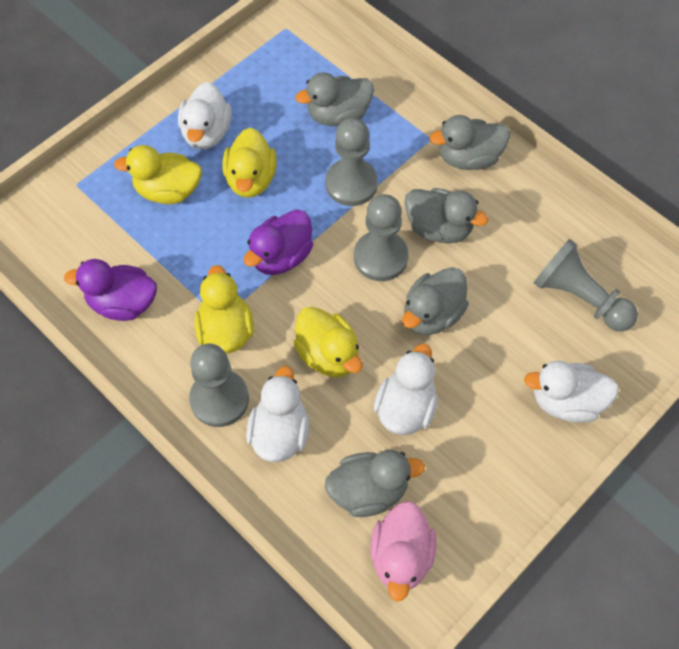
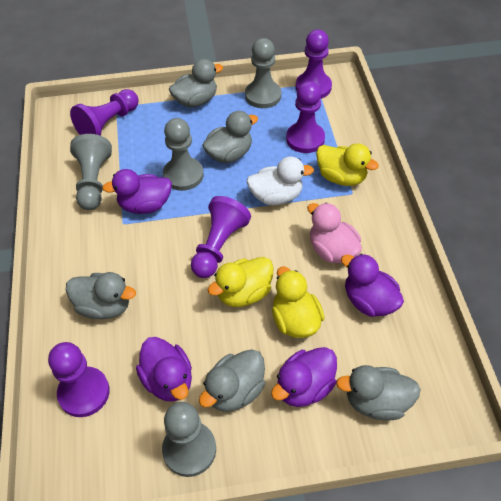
purple duck: [64,259,157,321] [244,209,313,275] = 2 -> [102,169,172,214] [136,337,192,402] [271,347,337,407] [341,254,404,317] = 4
purple pawn: none = 0 -> [48,342,109,417] [70,89,139,136] [191,196,251,278] [286,81,325,153] [296,30,332,99] = 5
white duck: [178,82,231,149] [246,366,309,462] [374,344,438,435] [524,361,619,423] = 4 -> [247,157,314,205] = 1
yellow duck: [114,145,202,204] [194,265,254,354] [222,127,276,198] [293,307,362,377] = 4 -> [208,257,274,307] [272,267,324,338] [316,144,379,186] = 3

